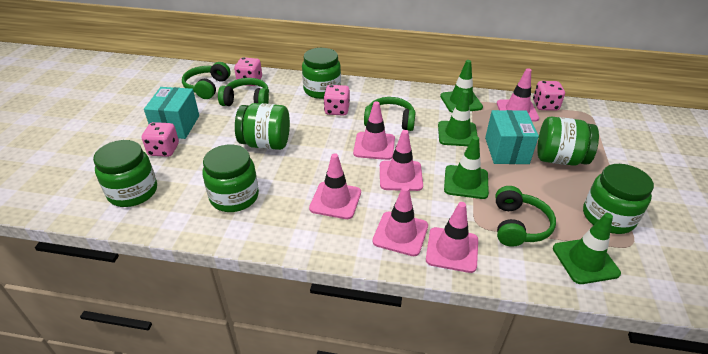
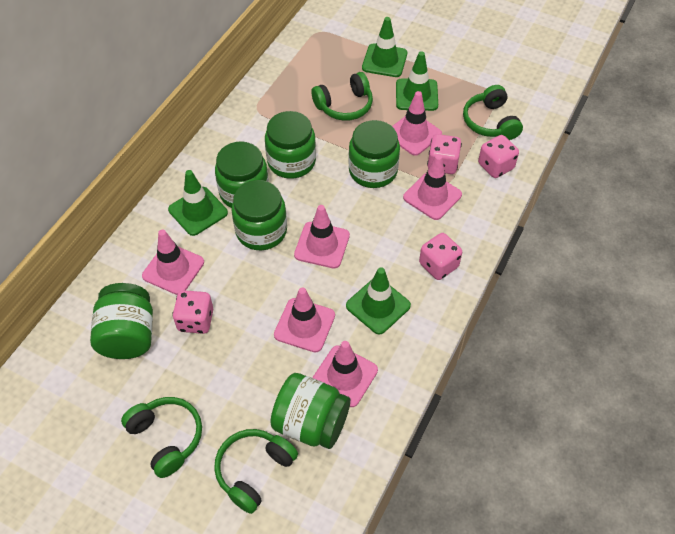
turquoise box: [144,87,199,139] [485,110,539,164] = 2 -> none = 0

